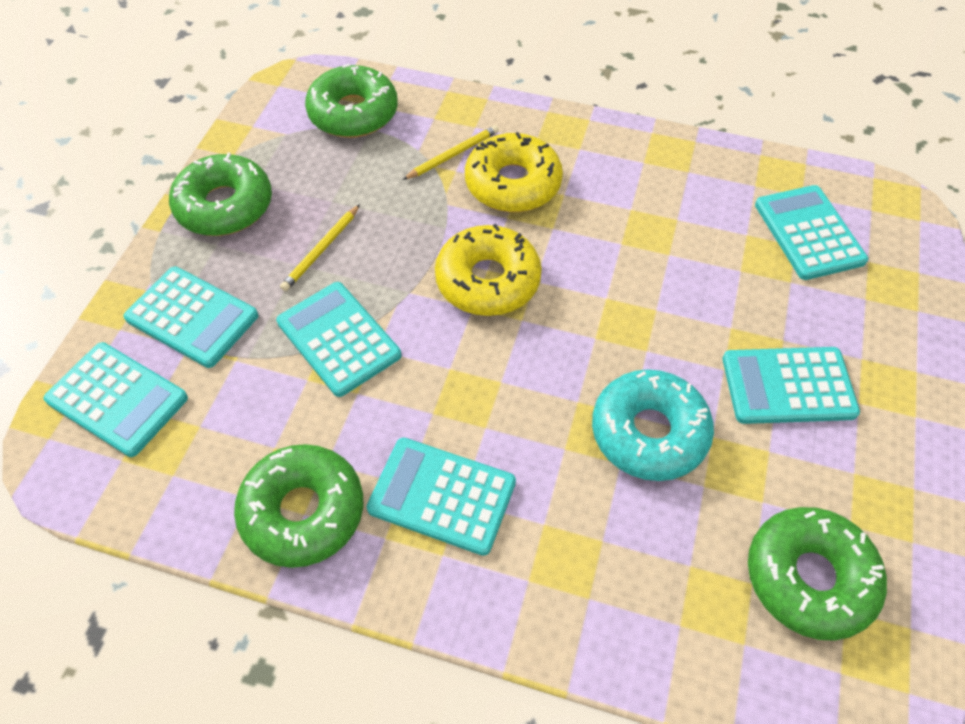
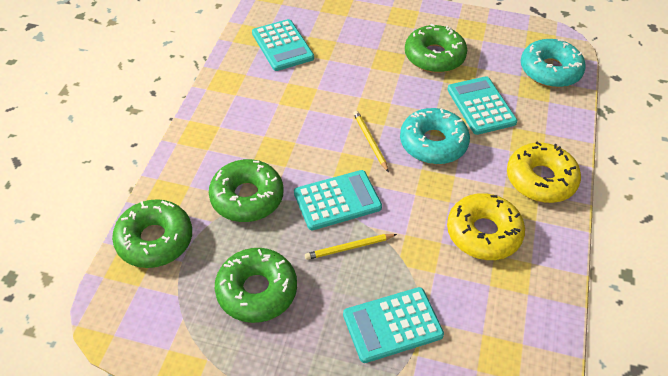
turquoise calculator: [44,342,188,457] [124,267,258,368] [276,282,401,397] [367,438,516,556] [723,347,860,424] [755,185,868,280] = 6 -> [252,19,314,71] [294,170,382,230] [343,287,444,363] [447,76,517,135] = 4
turquoise donut: [592,369,714,481] = 1 -> [400,108,470,164] [521,39,586,88] = 2

